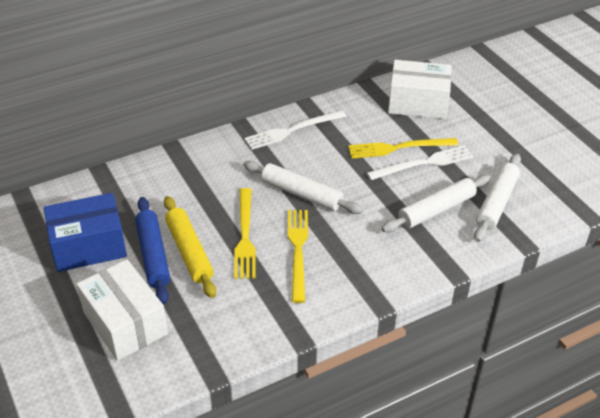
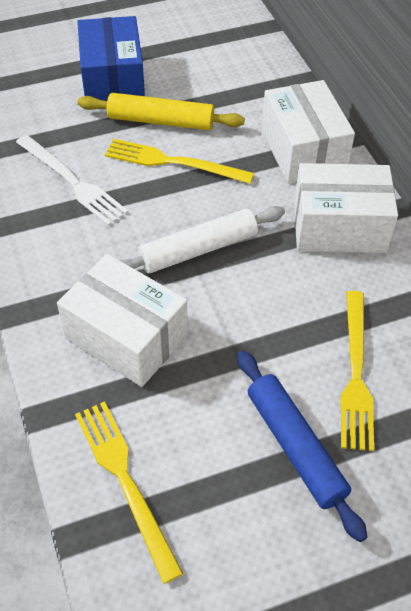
white box: [76,259,168,361] [388,60,452,119] = 2 -> [57,254,188,387] [261,80,355,184] [294,163,398,253] = 3
white fork: [244,110,346,150] [367,145,474,180] = 2 -> [16,135,128,226] = 1
white rolling pin: [243,161,363,214] [382,175,491,232] [474,154,521,242] = 3 -> [120,206,285,273] = 1

